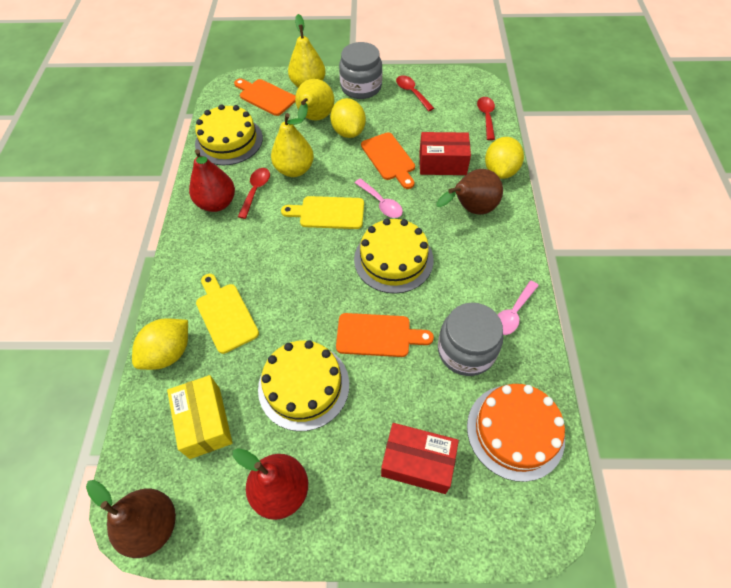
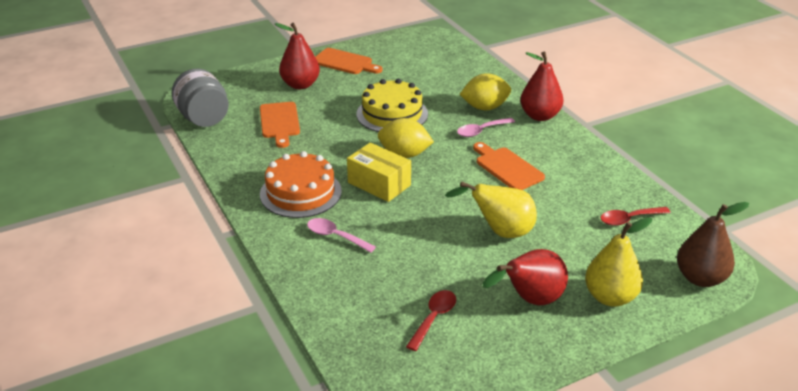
brown pear: [86,480,176,558] [437,169,503,215] = 2 -> [677,202,749,287] = 1
grey jar: [339,42,382,99] [438,303,503,376] = 2 -> [172,69,229,127] = 1
red box: [381,423,459,494] [419,132,471,175] = 2 -> none = 0
red pear: [189,149,235,212] [233,448,308,520] = 2 -> [275,23,320,89] [483,249,568,305] [520,51,563,121] = 3
red spoon: [238,168,270,219] [396,75,434,111] [477,97,495,140] = 3 -> [406,290,456,351] [601,207,671,226] = 2
yellow cake: [195,104,263,165] [258,340,349,431] [354,218,434,294] = 3 -> [357,79,428,132] = 1
yellow cutting board: [196,274,259,354] [281,196,364,229] = 2 -> none = 0
yellow lemon: [132,318,188,370] [330,98,366,138] [485,137,524,179] = 3 -> [378,118,434,158] [459,73,511,110] = 2
yellow pear: [271,113,314,177] [288,14,326,88] [295,79,334,121] = 3 -> [445,181,537,238] [585,217,652,307] = 2

